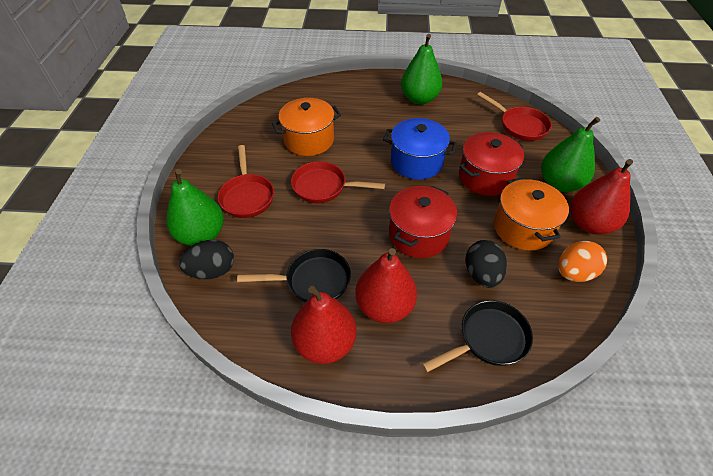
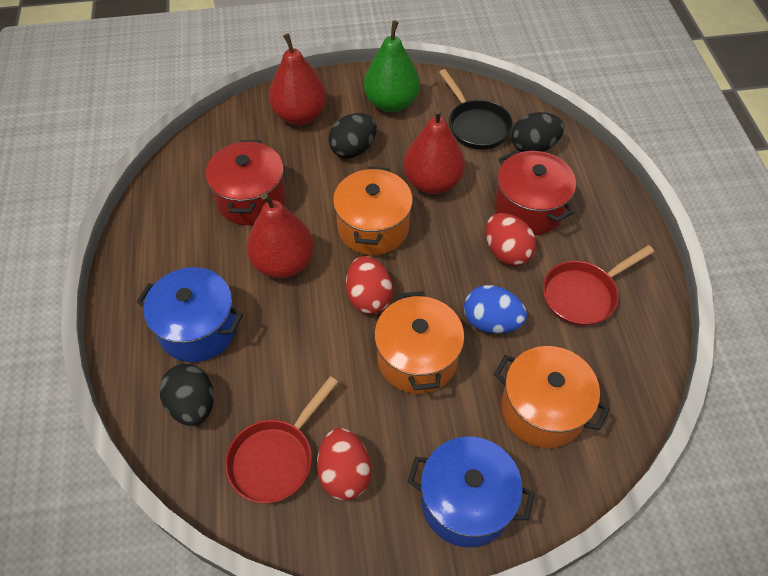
black egg: [179,240,234,279] [465,240,507,288] = 2 -> [160,364,214,426] [328,113,377,158] [511,112,564,152] = 3
black pan: [237,249,351,303] [422,300,533,372] = 2 -> [439,69,513,150] = 1
blue egg: none = 0 -> [464,285,527,334] = 1
blue pot: [383,118,457,180] = 1 -> [137,267,243,362] [408,437,535,547] = 2
green pear: [166,169,224,246] [401,34,442,104] [541,117,600,192] = 3 -> [364,20,420,112] = 1
orange egg: [558,241,607,282] = 1 -> none = 0
orange pot: [272,98,341,156] [494,178,569,251] = 2 -> [333,167,413,255] [374,291,464,394] [494,346,610,448] = 3
red egg: none = 0 -> [317,428,371,501] [346,256,393,314] [485,213,537,266] = 3
red pan: [218,145,274,218] [291,161,385,203] [477,92,552,141] = 3 -> [225,376,338,503] [543,245,654,327] = 2

